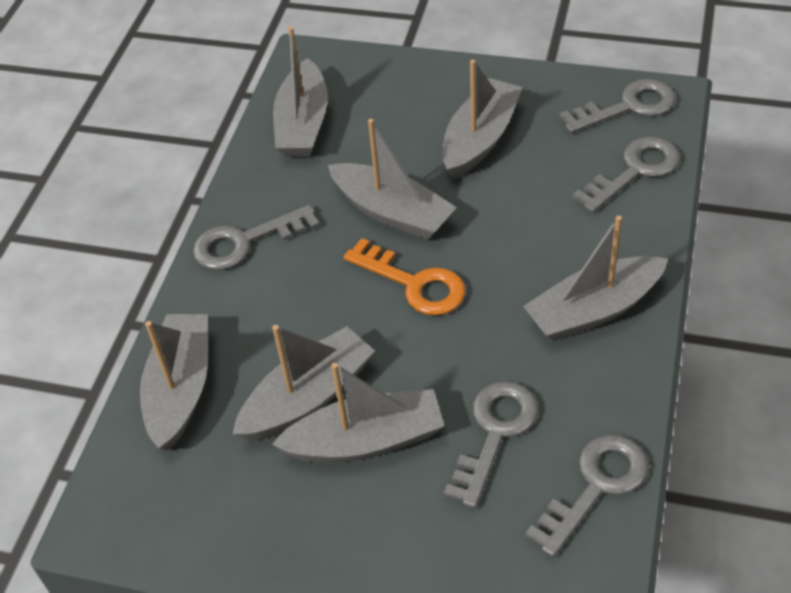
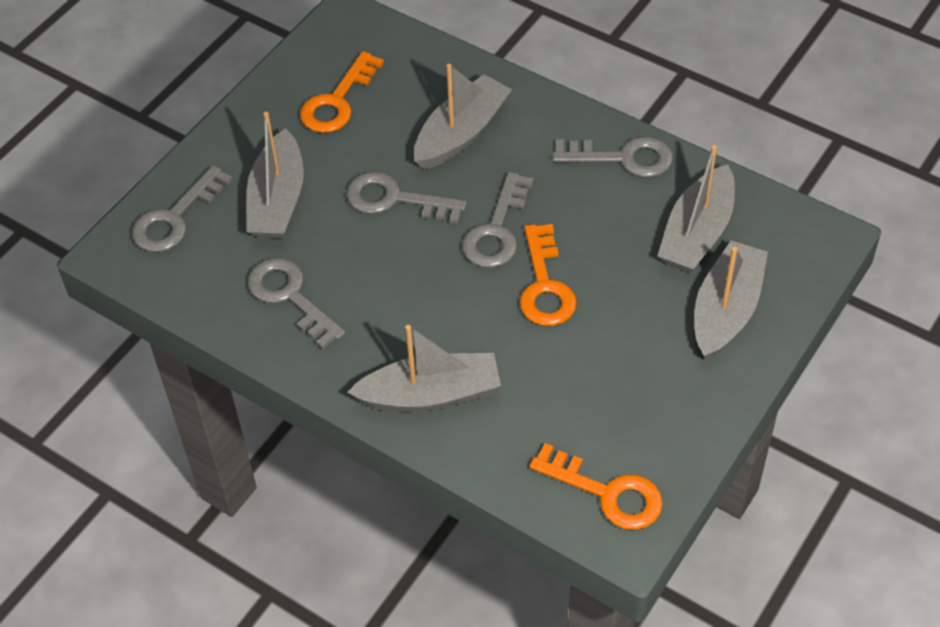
grey boat: [140,314,208,451] [232,325,375,441] [272,363,444,462] [273,27,328,157] [328,119,457,240] [442,60,523,179] [523,215,668,341] = 7 -> [246,112,304,239] [347,325,501,412] [414,64,512,169] [657,145,735,272] [694,241,768,359] = 5
orange key: [344,238,465,316] = 1 -> [300,51,384,133] [519,224,577,326] [529,443,663,530] = 3

